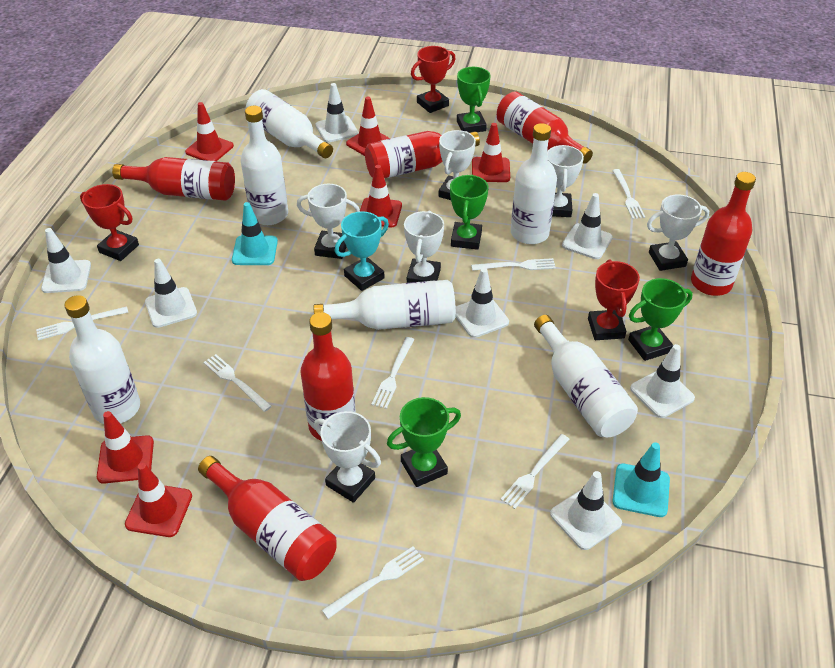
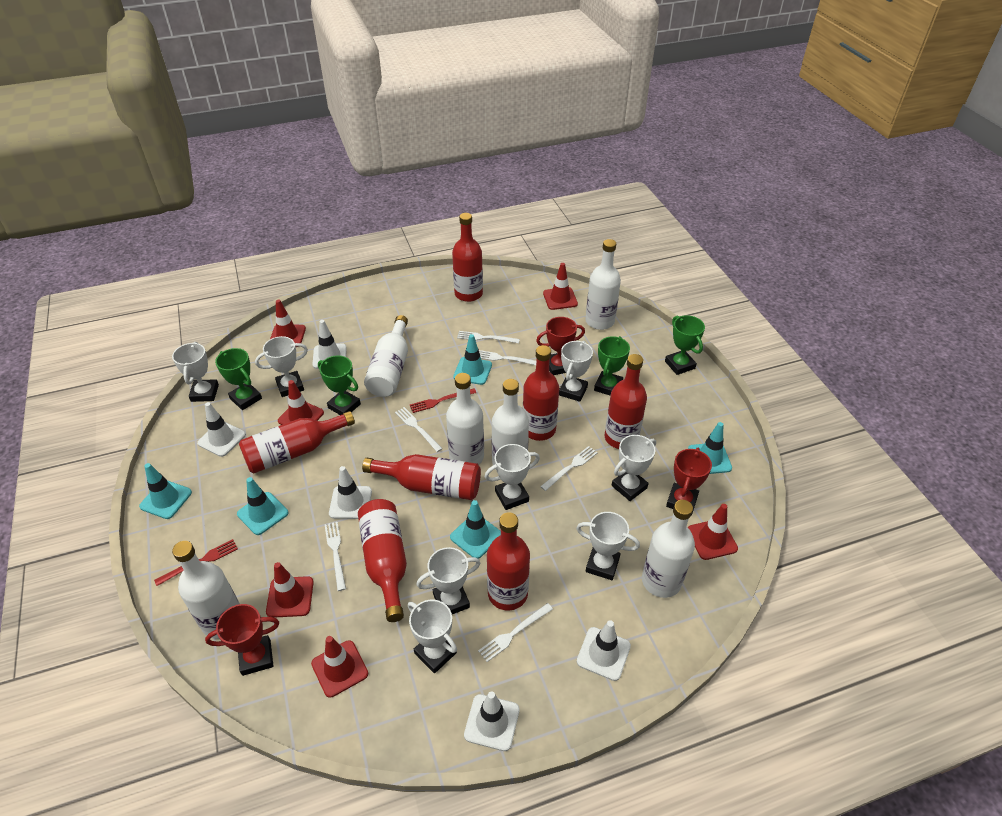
red bottle: [112,157,235,201] [198,456,337,581] [300,312,356,441] [365,131,480,178] [497,91,593,164] [691,172,756,296] = 6 -> [239,411,355,473] [358,499,407,622] [362,454,481,500] [452,213,483,302] [487,512,530,611] [523,345,559,441] [605,354,647,449] = 7
red fork: none = 0 -> [154,539,238,586] [410,388,476,413] = 2
turquoise traffic cone: [232,202,278,265] [613,442,670,517] = 2 -> [139,463,192,519] [237,477,288,535] [450,500,501,559] [453,334,492,385] [688,422,732,474] = 5
turquoise trophy: [335,211,389,291] = 1 -> none = 0
white fork: [36,306,129,340] [203,354,272,412] [322,546,424,619] [371,337,414,409] [471,258,556,271] [500,434,570,509] [612,169,645,219] = 7 -> [325,522,346,591] [395,407,443,452] [457,331,520,343] [478,603,553,662] [479,350,536,365] [540,446,598,491] = 6
white traffic cone: [41,228,91,293] [145,259,197,328] [316,83,359,143] [455,268,509,338] [550,471,622,550] [562,193,613,259] [630,344,695,418] = 7 -> [197,402,246,457] [312,320,347,369] [329,466,372,519] [464,691,520,751] [577,620,631,681] = 5
white trophy: [297,184,360,259] [314,411,381,503] [404,211,444,283] [439,130,476,200] [547,145,584,217] [647,194,709,271] = 6 -> [172,342,219,402] [255,336,308,397] [408,600,457,673] [416,547,480,614] [485,444,540,510] [559,341,593,402] [576,512,640,580] [612,435,656,501] = 8

